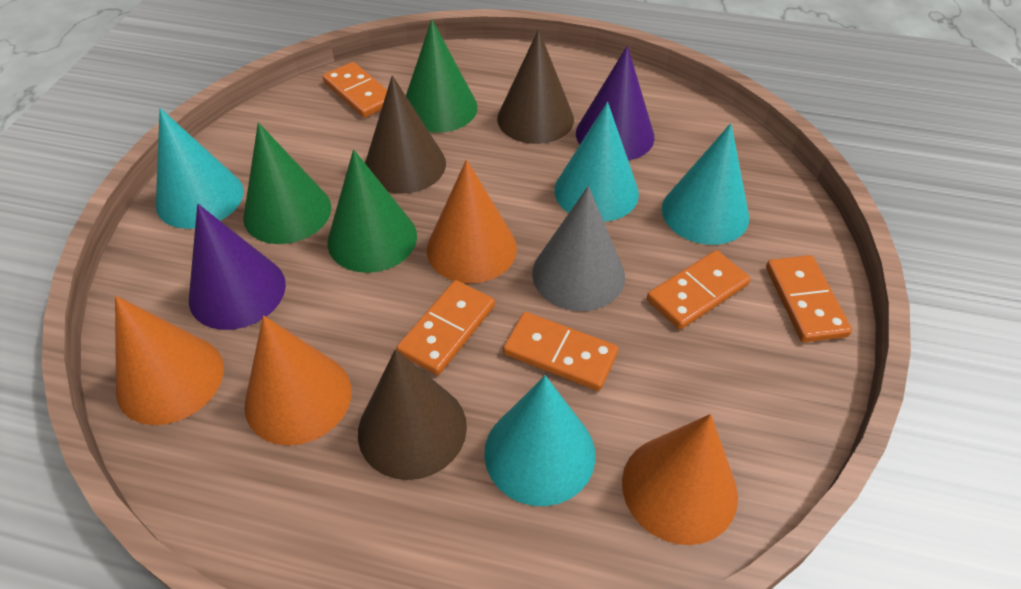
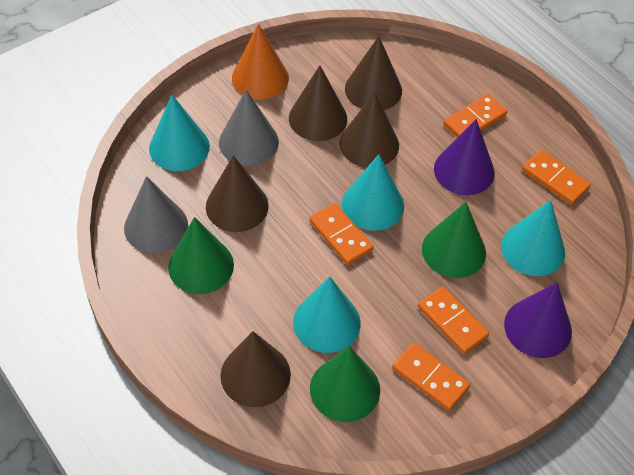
brown cone: [358,349,467,480] [365,75,446,194] [497,29,574,144] = 3 -> [206,155,269,232] [220,331,291,407] [289,65,347,141] [339,92,399,168] [345,36,402,110] = 5
grey cone: [532,186,625,311] = 1 -> [124,176,188,253] [219,90,279,166] = 2
orange cone: [115,296,224,425] [244,315,351,446] [427,159,517,283] [622,414,738,545] = 4 -> [232,24,289,100] = 1

